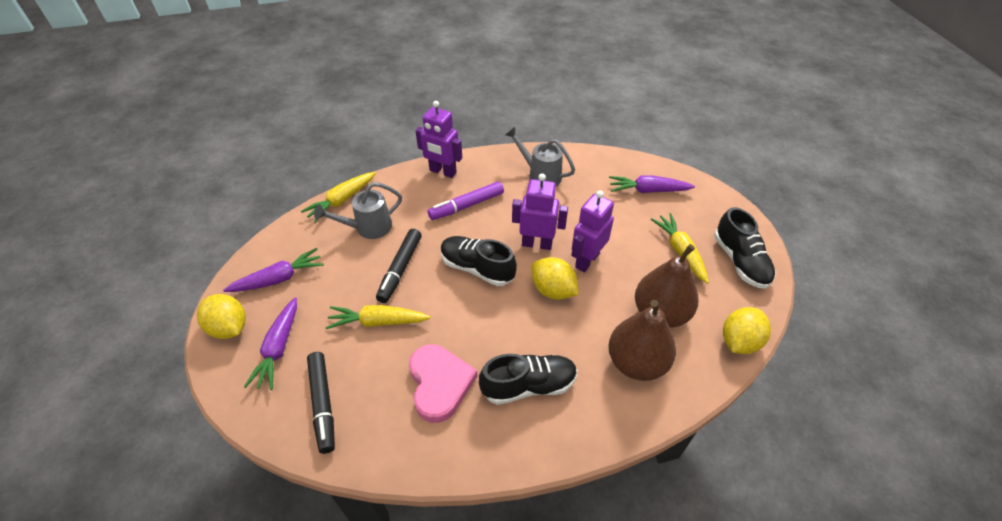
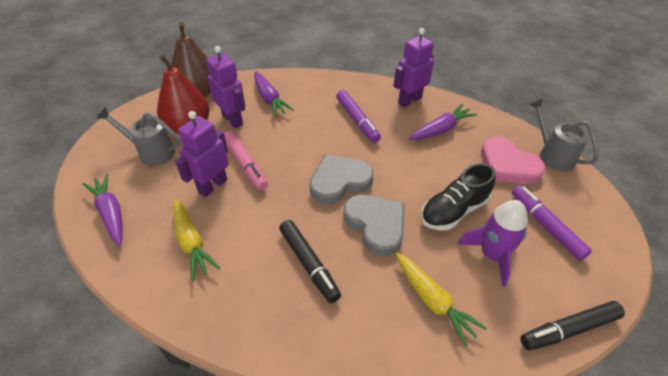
black shoe: [441,236,517,286] [479,354,577,405] [714,207,775,289] = 3 -> [421,163,496,230] = 1
brown pear: [608,300,676,381] [635,244,699,328] = 2 -> [171,22,211,97] = 1
grey heart: none = 0 -> [310,154,374,204] [343,195,405,256] = 2
pink marker: none = 0 -> [224,130,268,190] = 1
purple marker: [428,181,504,220] = 1 -> [336,90,381,143] [512,185,592,261] = 2
purple rocket: none = 0 -> [458,200,528,287] = 1
red pear: none = 0 -> [157,54,210,134] = 1
yellow carrot: [301,172,376,223] [326,305,431,329] [651,213,709,284] = 3 -> [173,199,220,281] [396,253,487,347] = 2
yellow lemon: [197,294,246,339] [532,257,579,300] [723,307,771,354] = 3 -> none = 0

